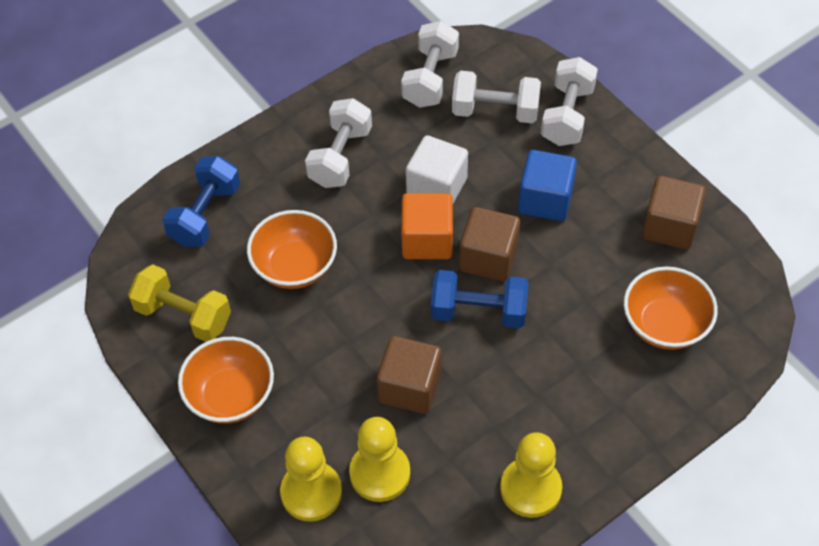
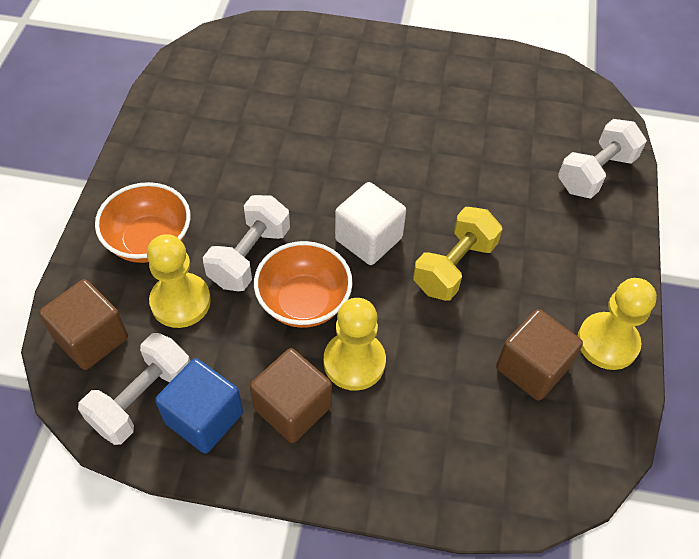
blue dumbbell: [163,156,240,247] [431,270,529,328] = 2 -> none = 0
orange bowl: [178,337,274,424] [247,210,337,289] [624,266,718,350] = 3 -> [95,182,190,263] [254,241,353,328] = 2
orange cube: [401,193,453,259] = 1 -> none = 0
white dumbbell: [305,98,372,188] [401,21,459,108] [452,71,541,123] [541,57,598,146] = 4 -> [78,333,190,445] [203,195,290,291] [558,119,647,199] = 3

